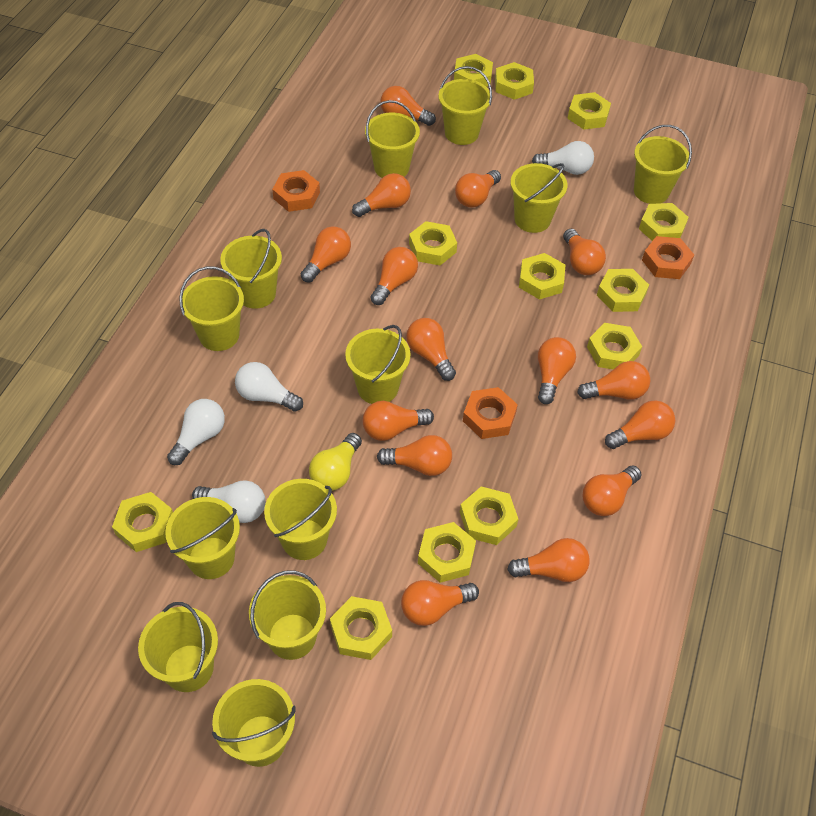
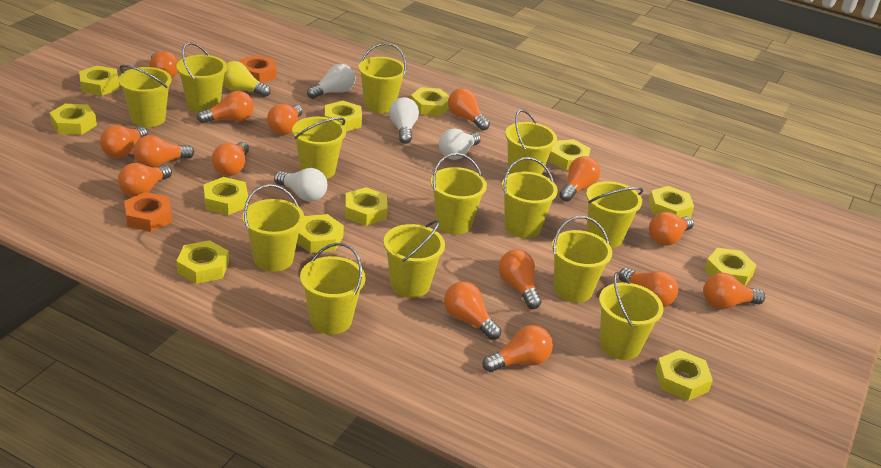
orange nut: [272,170,320,212] [463,387,518,439] [642,236,694,279] = 3 -> [124,192,172,232] [240,55,276,83] = 2
yellow bucket: [138,602,218,692] [165,497,240,579] [179,267,244,351] [212,679,296,767] [220,229,282,309] [249,570,326,660] [264,479,337,560] [345,325,410,404] [365,100,420,178] [438,66,492,145] [510,163,567,233] [634,125,692,204] = 12 -> [119,65,172,127] [176,42,227,113] [243,184,304,272] [292,117,346,179] [300,243,366,334] [358,43,406,113] [383,220,445,298] [431,153,487,234] [502,157,558,238] [505,109,557,175] [552,216,612,303] [586,181,643,248] [599,272,664,360] = 13

